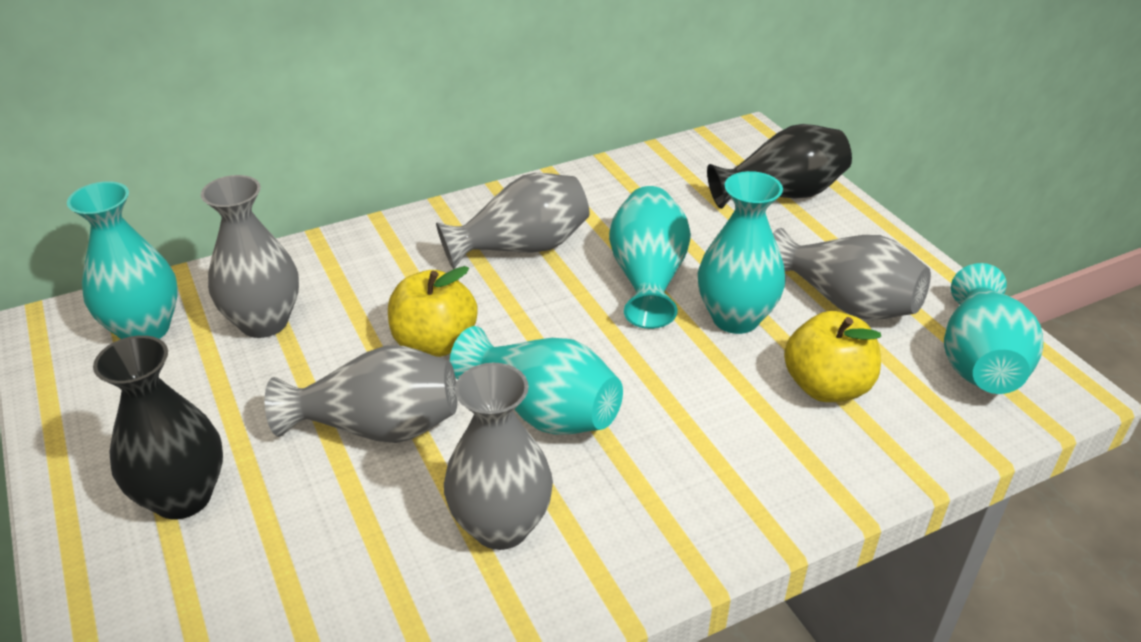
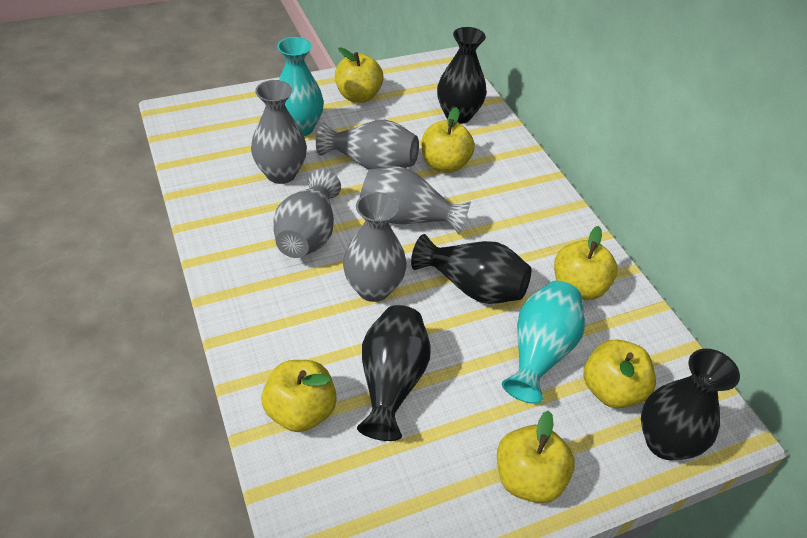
black vase: [93,335,223,519] [707,124,852,209] = 2 -> [357,305,431,441] [411,234,531,304] [437,27,486,124] [641,349,740,460] = 4
turquoise vase: [67,181,178,339] [450,326,623,435] [609,186,691,329] [698,171,786,334] [944,263,1043,394] = 5 -> [277,37,324,136] [502,281,585,404] = 2
yellow apple: [388,266,478,357] [784,311,881,402] = 2 -> [262,360,337,432] [335,47,384,103] [422,107,475,173] [497,411,575,503] [554,226,618,300] [584,340,656,408] = 6

